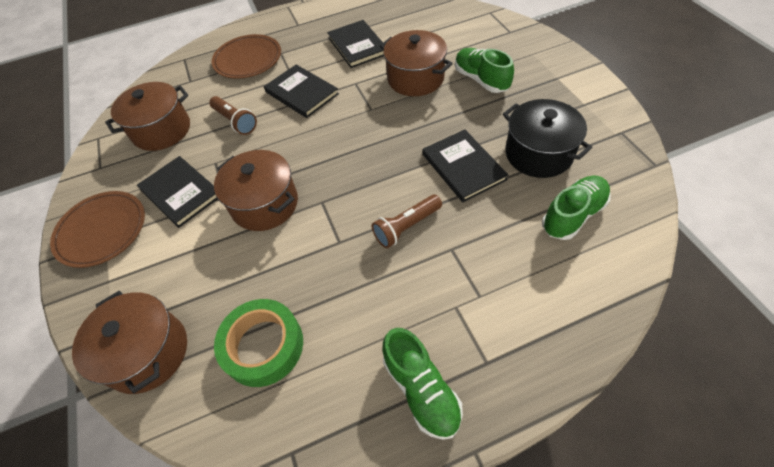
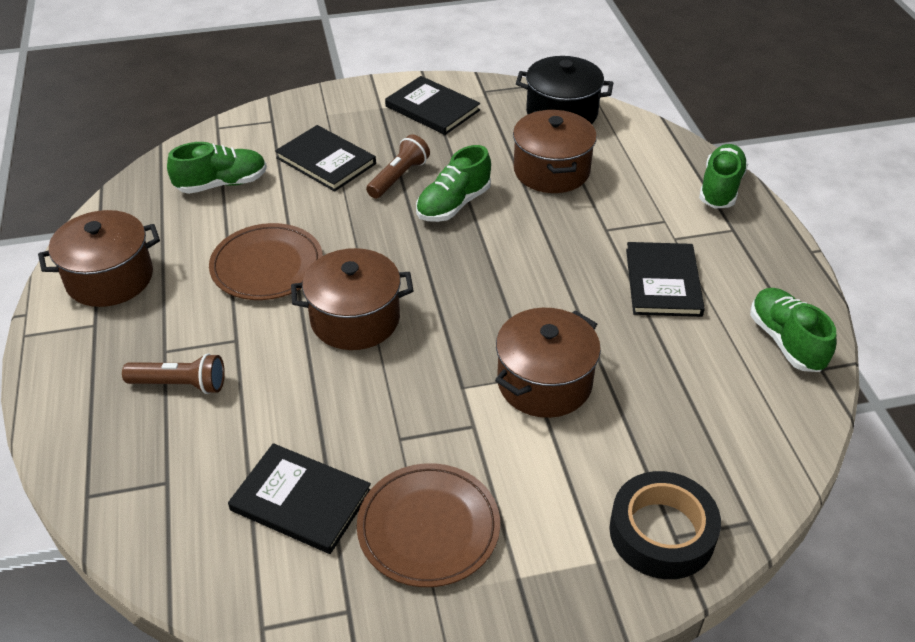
black tape: none = 0 -> [609,471,721,579] = 1
green shoe: [383,328,463,440] [455,48,514,93] [542,175,611,240] = 3 -> [167,142,267,194] [416,145,491,222] [699,144,748,209] [750,288,836,372] = 4
green tape: [214,299,303,387] = 1 -> none = 0

